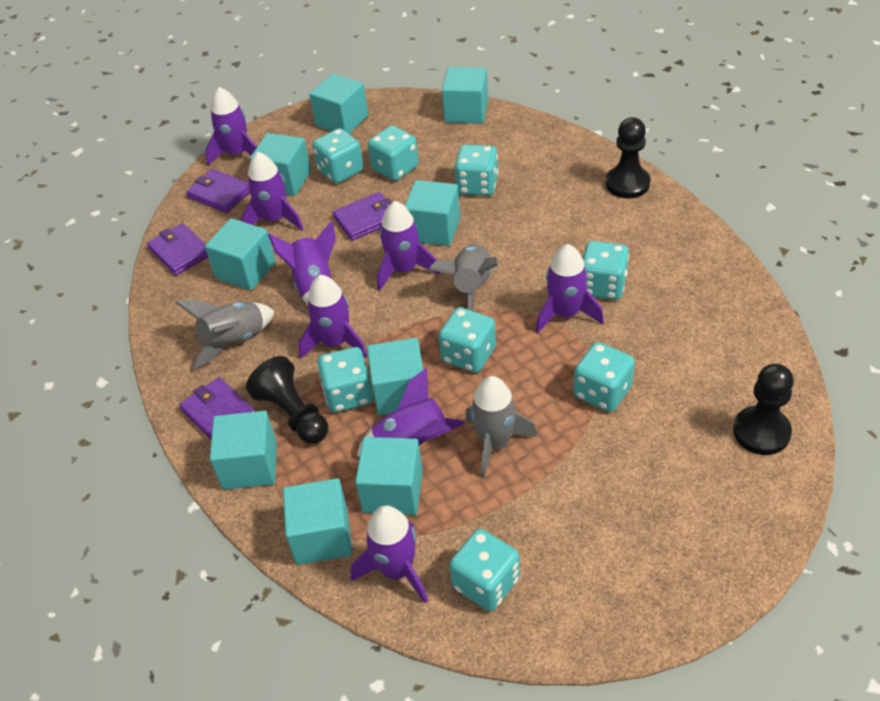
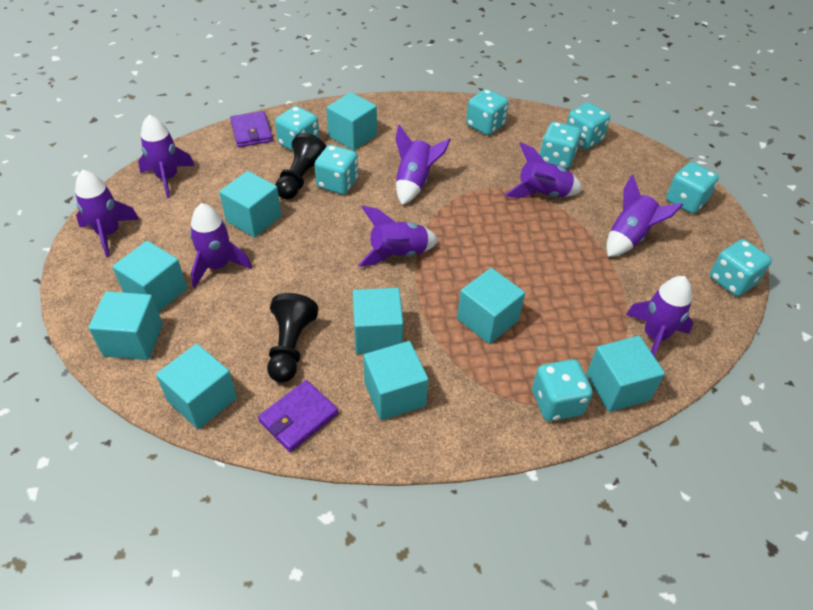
black pawn: [246,356,328,444] [605,117,651,198] [733,364,794,455] = 3 -> [267,293,318,383] [275,133,327,199] = 2
grey rocket: [175,299,275,369] [429,244,498,311] [465,376,537,479] = 3 -> none = 0
purple wallet: [147,223,208,275] [179,377,255,440] [186,169,250,213] [332,192,392,241] = 4 -> [230,111,273,147] [258,380,338,452] = 2

